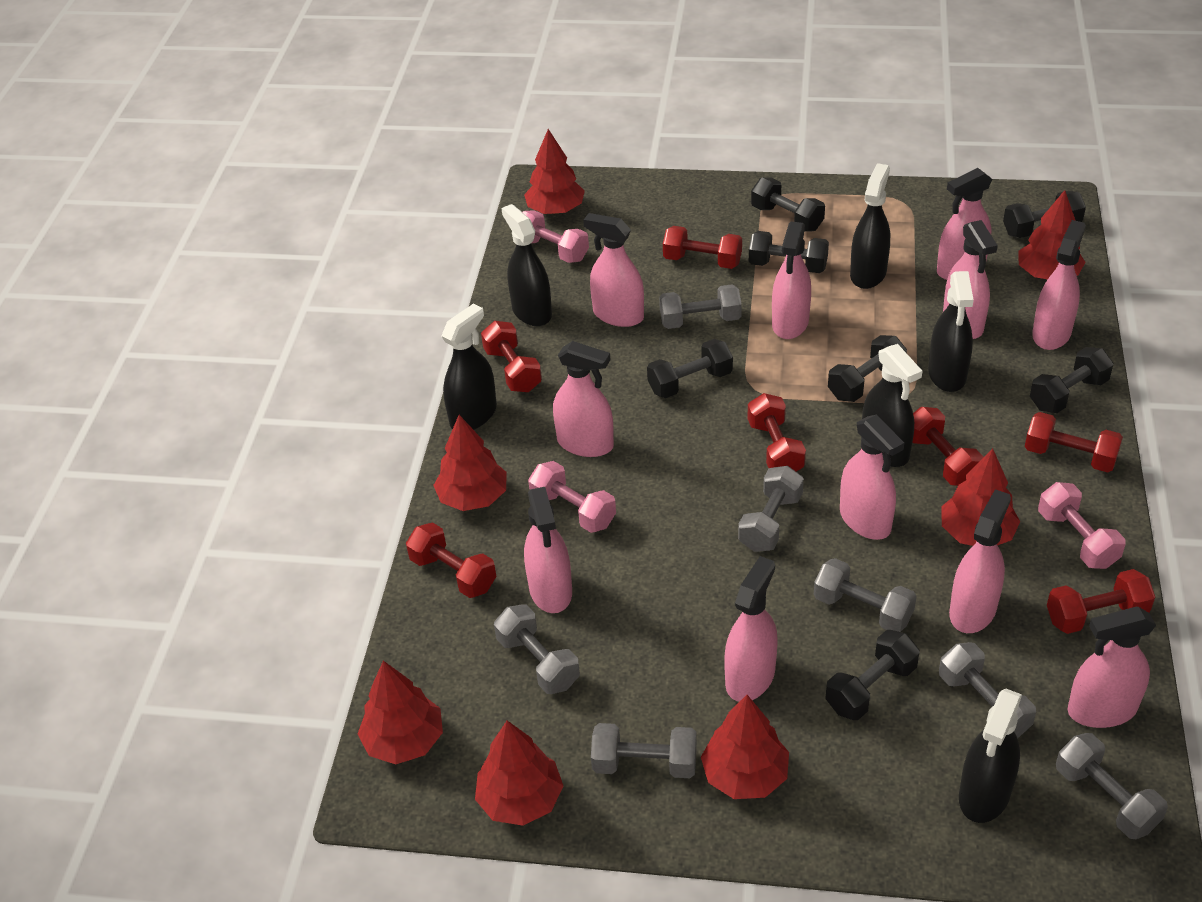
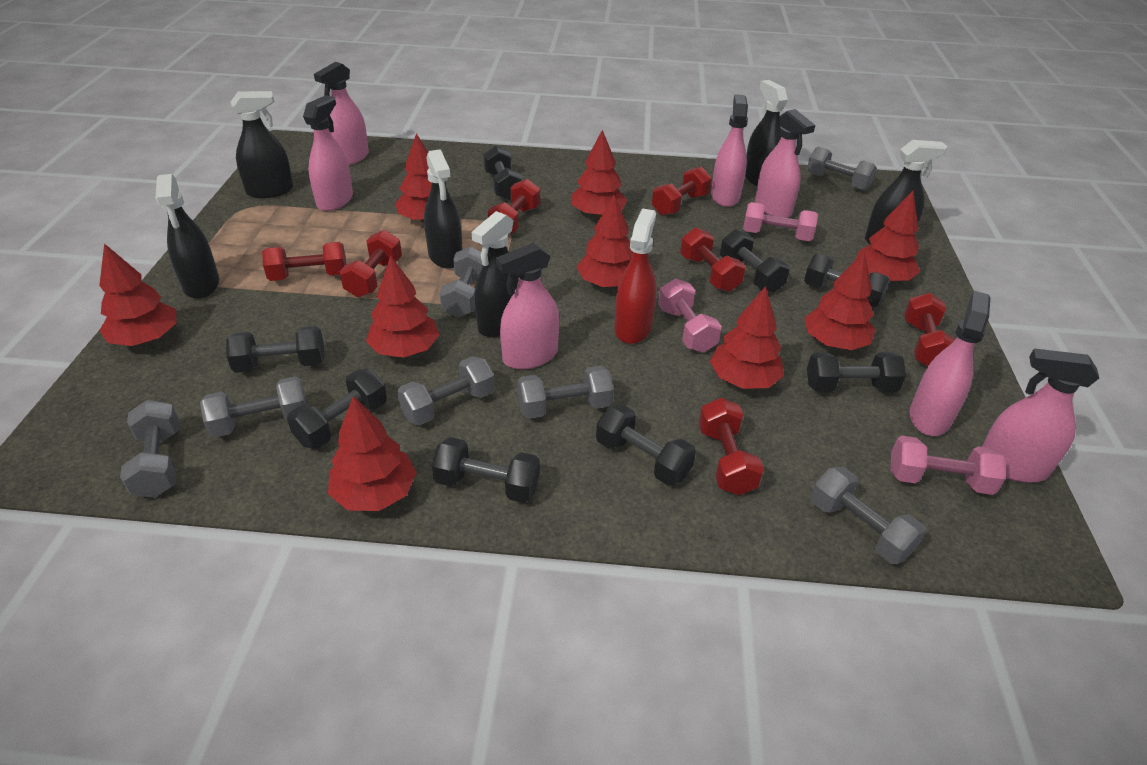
black dumbbell: [647,339,733,398] [749,231,829,273] [751,177,825,232] [825,630,920,720] [828,335,907,402] [1003,191,1086,238] [1030,347,1113,413] = 7 -> [226,326,324,373] [287,369,387,449] [432,437,540,503] [483,146,522,201] [596,405,696,486] [720,229,790,293] [804,254,890,307] [807,352,906,393] = 8
pink spray bottle: [524,487,572,613] [553,341,614,457] [583,213,644,327] [724,556,778,702] [772,221,811,339] [840,414,904,540] [937,168,992,280] [943,220,998,339] [949,489,1011,633] [1032,220,1086,350] [1068,607,1156,728] = 11 -> [303,95,353,211] [314,62,369,165] [496,243,559,369] [711,94,748,207] [755,109,815,218] [910,291,990,436] [982,349,1099,483] = 7
red spray bottle: none = 0 -> [614,208,657,344] = 1
red tree: [358,661,443,764] [433,415,507,511] [475,721,563,826] [524,129,585,214] [701,695,789,799] [941,448,1020,546] [1018,190,1086,279] = 7 -> [99,243,177,346] [328,396,417,511] [366,255,439,358] [395,133,454,223] [571,130,627,218] [577,194,633,288] [710,286,784,389] [805,251,875,350] [855,191,920,281] = 9

